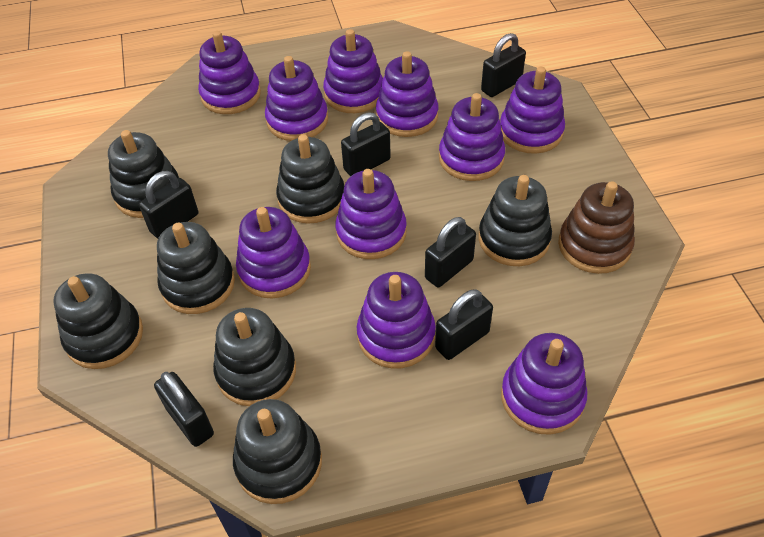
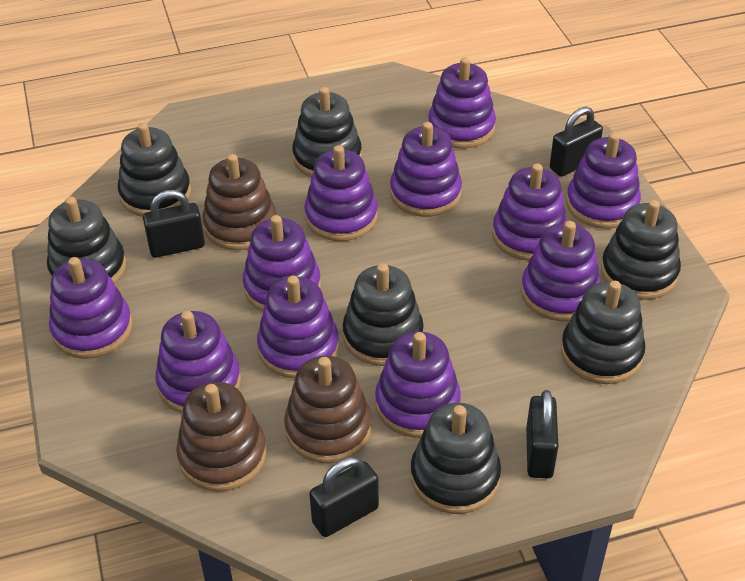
black padlock: [139,171,198,239] [154,372,214,447] [341,112,391,176] [425,217,476,287] [435,289,493,360] [481,33,526,97] = 6 -> [143,190,205,258] [309,457,379,537] [526,390,558,479] [550,107,603,177] = 4
brown stacking toy: [558,181,635,274] = 1 -> [176,382,266,492] [202,154,276,250] [284,356,372,464] = 3
purple stacking toy: [198,31,261,114] [236,207,311,299] [265,56,328,141] [323,29,383,113] [335,169,407,259] [357,272,436,369] [376,51,438,137] [439,93,505,181] [500,67,565,154] [501,333,587,435] = 10 -> [49,257,132,359] [155,311,241,413] [243,215,321,312] [257,276,339,378] [304,145,378,241] [375,332,461,438] [390,122,462,217] [428,57,496,149] [492,163,567,261] [521,221,601,321] [566,133,641,229] = 11

